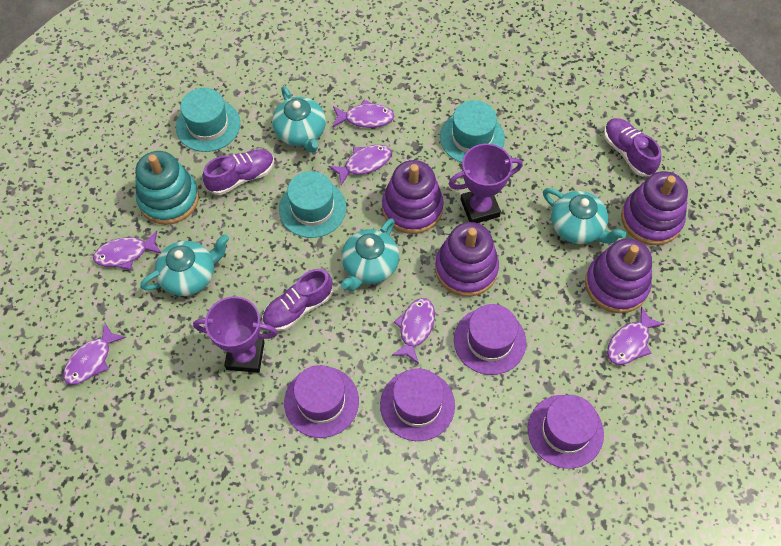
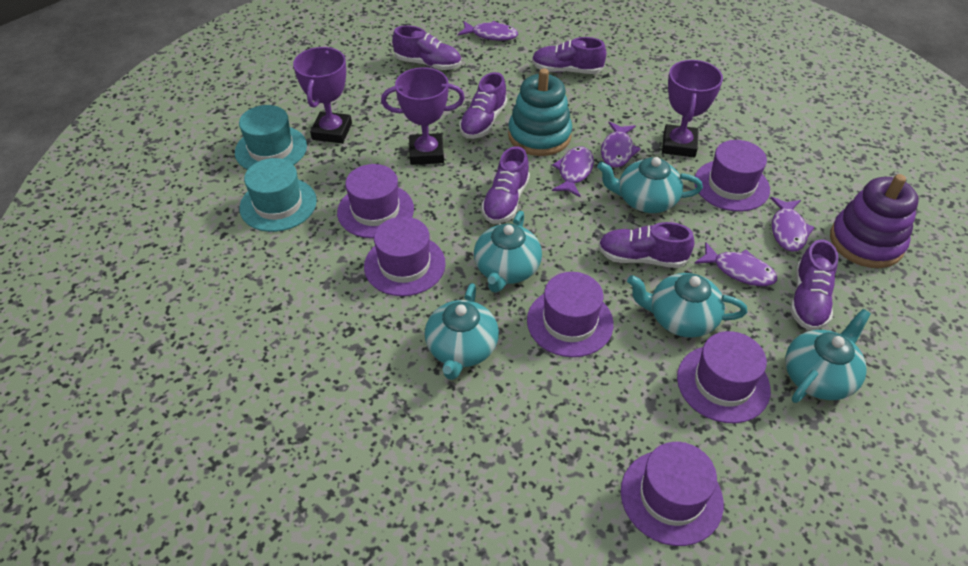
purple fish: [63,323,126,385] [93,231,161,270] [329,145,392,185] [332,100,394,128] [391,298,435,364] [607,306,664,365] = 6 -> [458,21,518,41] [552,146,594,197] [601,122,641,168] [694,242,777,286] [770,197,815,252] = 5
purple hat: [284,365,359,438] [380,368,455,441] [454,304,526,375] [528,395,604,469] = 4 -> [337,164,414,238] [364,216,446,296] [527,272,614,357] [621,442,724,546] [677,331,771,423] [694,140,770,212] = 6
purple shoe: [202,149,274,195] [262,269,333,331] [604,118,661,177] = 3 -> [392,25,461,70] [459,72,507,139] [481,146,530,224] [532,37,606,74] [598,222,695,268] [790,239,839,330] = 6
purple stacking toy: [382,160,444,234] [435,222,499,297] [585,238,652,313] [621,171,688,245] = 4 -> [830,174,919,268] = 1
purple trophy: [193,296,278,373] [449,144,523,223] = 2 -> [293,47,352,143] [381,67,465,165] [662,60,723,157] = 3
turquoise hat: [176,88,240,152] [279,171,346,238] [440,100,505,163] = 3 -> [235,105,307,170] [239,158,317,232] = 2
turquoise teapot: [140,234,229,296] [272,86,326,153] [341,218,399,291] [543,188,626,244] = 4 -> [425,283,499,380] [474,211,542,293] [597,157,703,213] [627,273,747,338] [785,309,871,403] = 5

